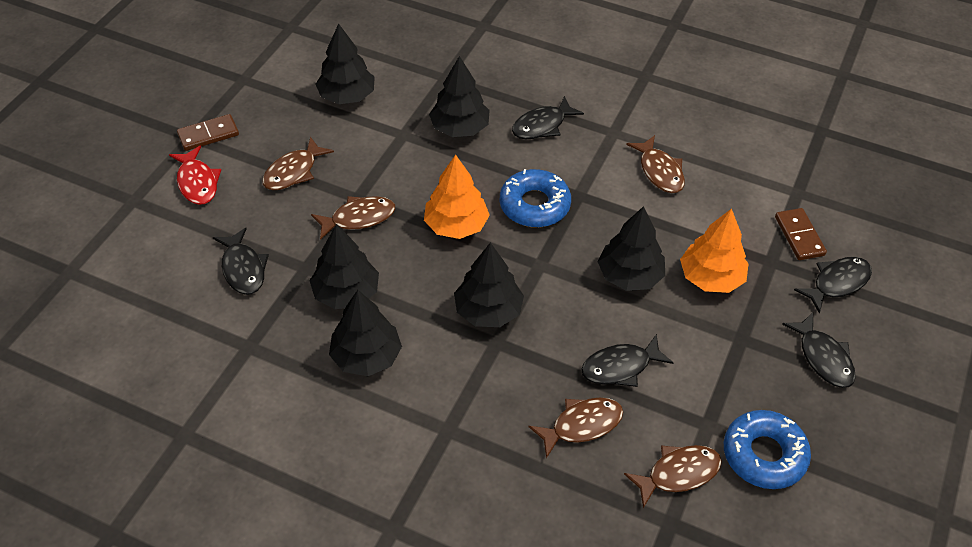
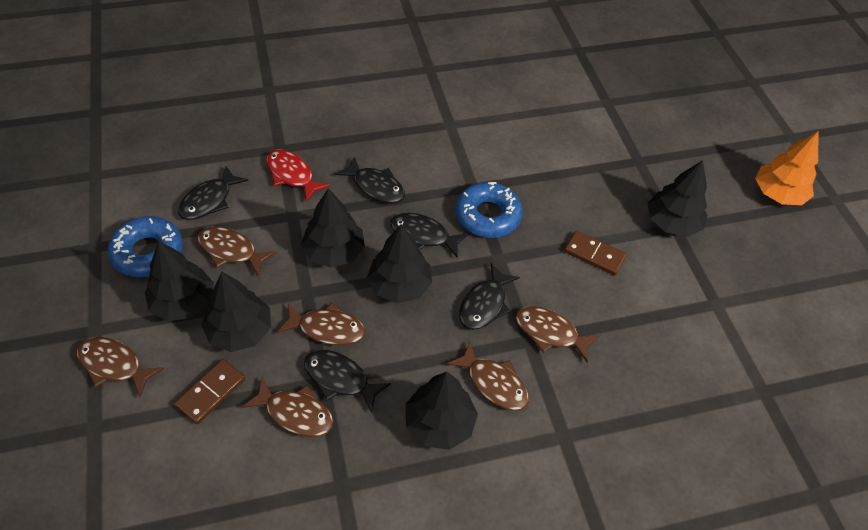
brown fish: [262,136,334,190] [311,196,395,240] [528,398,623,458] [624,445,722,508] [626,135,685,193] = 5 -> [77,337,164,397] [198,226,276,276] [242,377,334,437] [277,302,365,346] [447,342,529,411] [515,306,600,363] = 6
orange tree: [424,154,490,239] [680,208,749,293] = 2 -> [755,131,819,205] = 1

